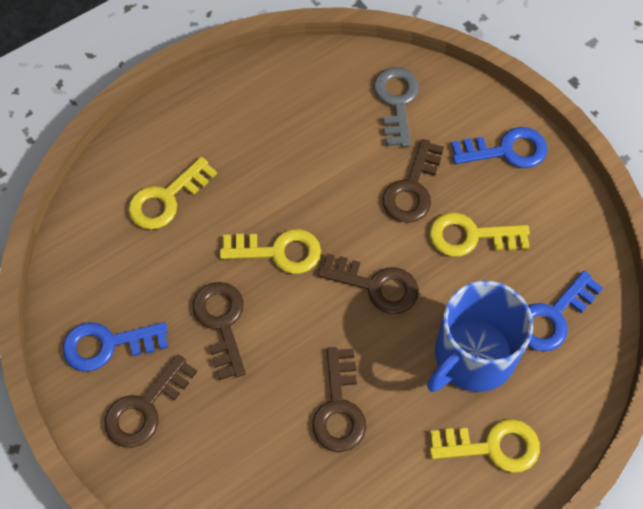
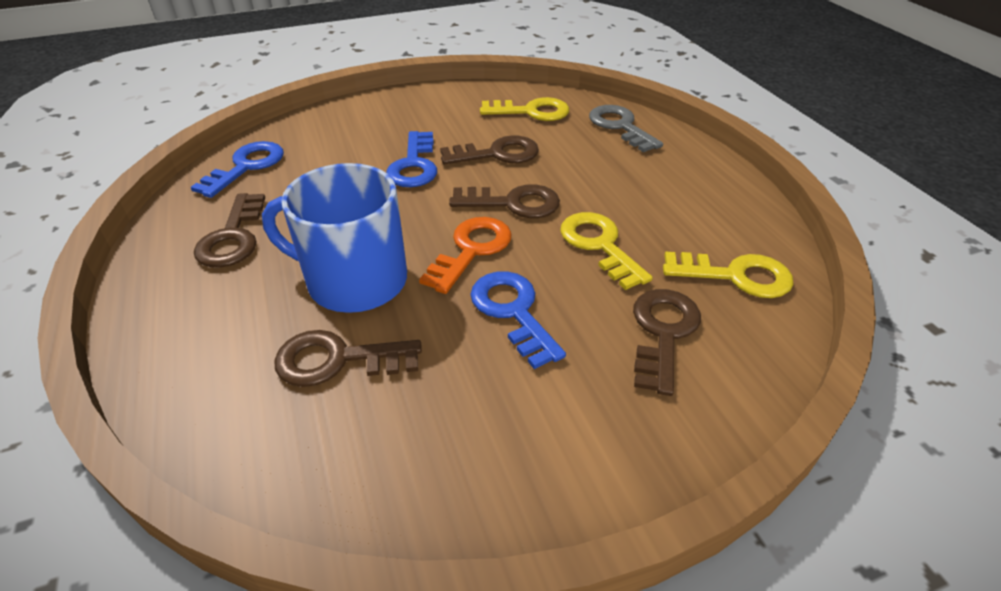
orange key: none = 0 -> [419,217,512,294] = 1
yellow key: [128,157,217,230] [220,229,321,274] [429,212,530,257] [430,419,540,473] = 4 -> [480,97,569,121] [560,212,653,290] [663,252,794,298] = 3

